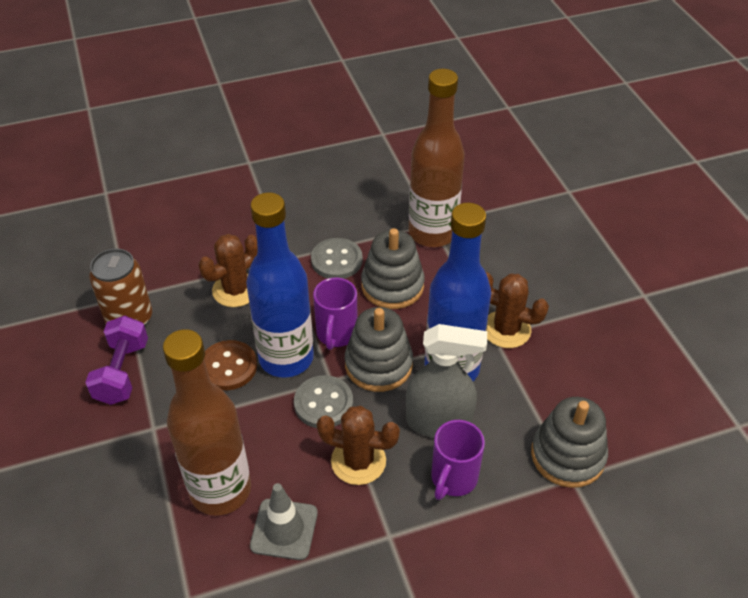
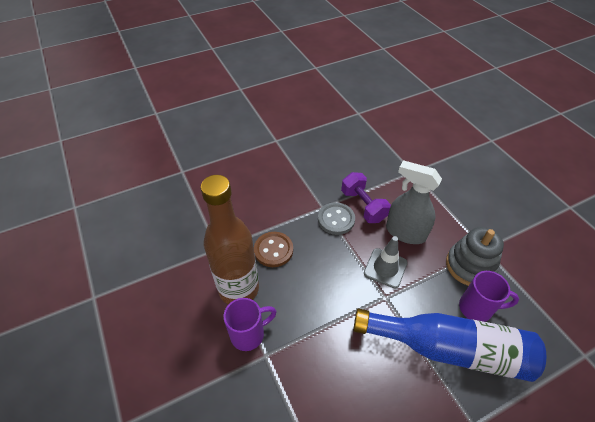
blue bottle: [246,193,314,378] [424,203,491,381] = 2 -> [353,308,546,382] = 1
brown bottle: [163,329,251,515] [409,69,465,247] = 2 -> [201,175,259,304] = 1
brown cactus: [199,234,257,307] [317,406,400,485] [486,272,549,348] = 3 -> none = 0
brown can: [89,249,152,326] = 1 -> none = 0
grey button: [294,375,353,428] [311,238,363,279] = 2 -> [318,202,355,235] = 1
grey stacking toy: [345,307,413,392] [361,228,425,309] [531,397,608,488] = 3 -> [446,227,504,286] = 1

